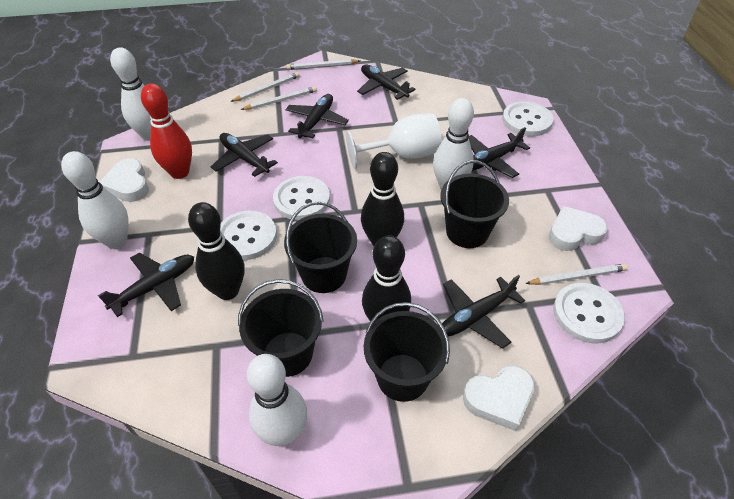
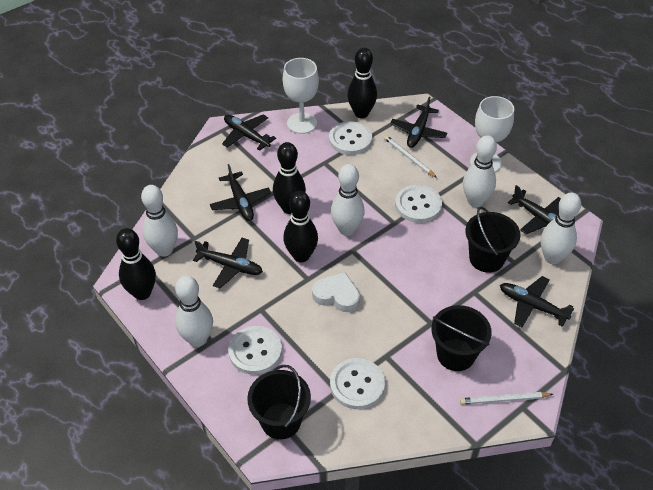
black bowling pin: [188,202,244,300] [361,152,404,246] [362,235,411,321] = 3 -> [116,228,156,300] [273,142,306,214] [283,191,318,262] [347,48,377,118] = 4
black bucket: [238,279,324,377] [284,202,357,293] [364,302,450,402] [440,160,509,248] = 4 -> [247,365,311,439] [431,305,492,371] [465,207,521,273] = 3
red bowling pin: [141,83,192,179] = 1 -> none = 0
white bowling pin: [61,151,129,249] [110,47,151,141] [247,354,307,446] [433,98,474,189] = 4 -> [141,185,178,257] [175,276,213,347] [331,164,365,236] [463,135,497,207] [541,192,581,264] = 5
white goblet: [346,113,441,169] = 1 -> [283,58,319,134] [470,96,514,172] = 2
white heart: [100,158,149,202] [463,365,535,431] [549,206,608,251] = 3 -> [312,272,360,312] = 1
white pencil: [230,72,300,102] [240,86,317,110] [286,59,360,70] [525,264,628,285] = 4 -> [384,135,437,178] [460,392,553,405] = 2

